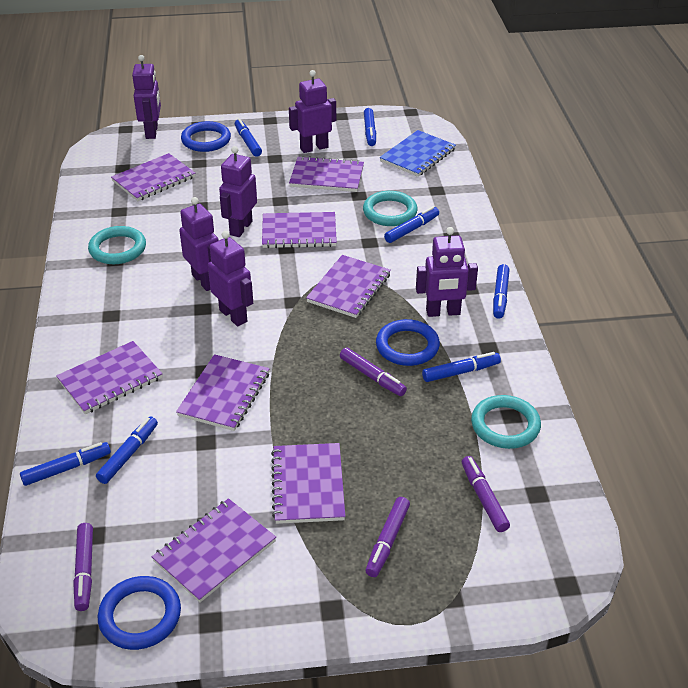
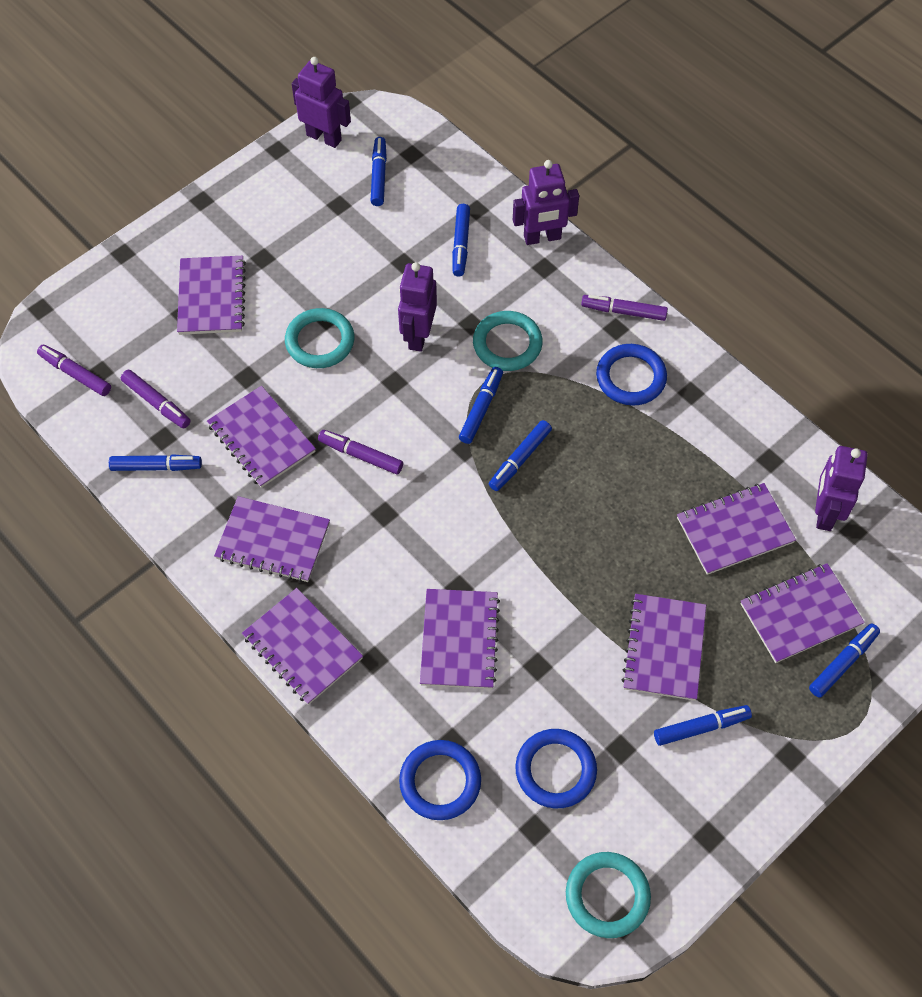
blue notebook: [380,130,456,177] = 1 -> none = 0
purple robot: [132,55,161,139] [179,197,219,291] [208,231,253,326] [219,146,257,237] [289,70,336,153] [416,227,478,317] = 6 -> [292,57,351,148] [398,262,437,352] [513,160,579,245] [815,446,867,531] = 4

